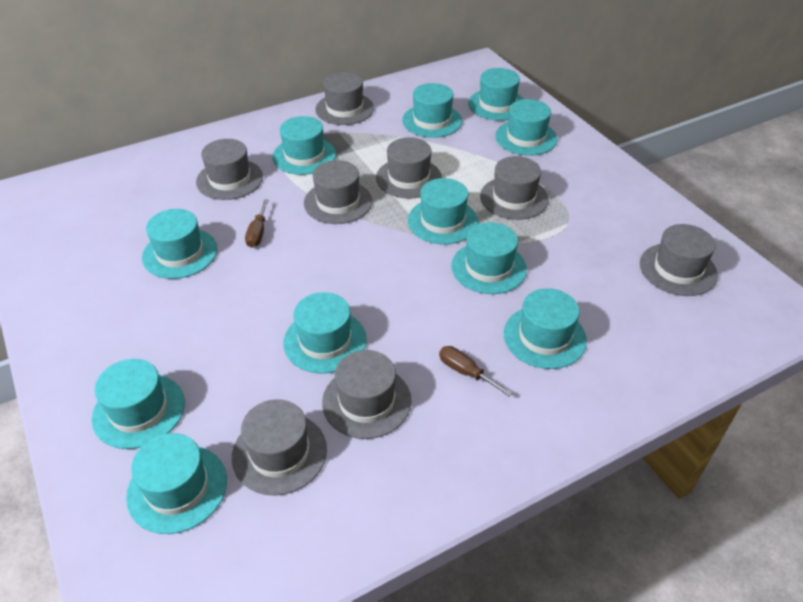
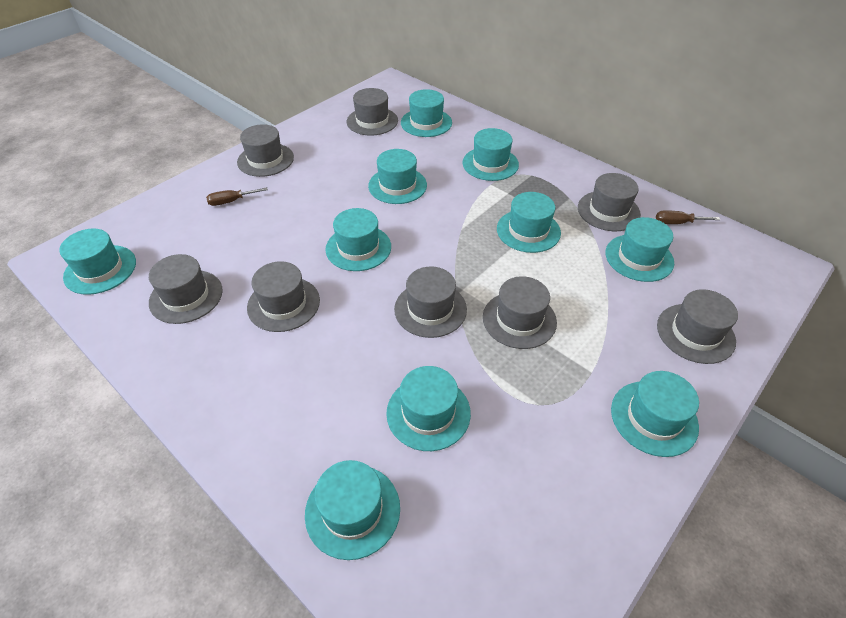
turquoise hat: [92,359,185,449] [126,433,227,534] [142,209,217,279] [272,116,336,175] [284,292,367,374] [402,83,462,138] [408,178,478,244] [451,222,527,294] [468,68,524,121] [495,99,557,156] [504,288,587,369] = 11 -> [59,229,136,295] [305,460,400,560] [325,208,391,271] [368,149,427,204] [386,366,471,451] [401,89,452,137] [462,128,519,181] [497,192,561,253] [605,217,674,282] [611,371,699,457] = 10

